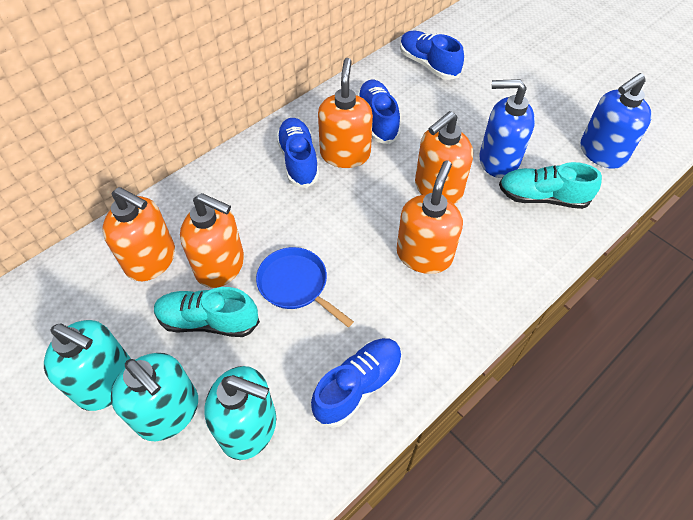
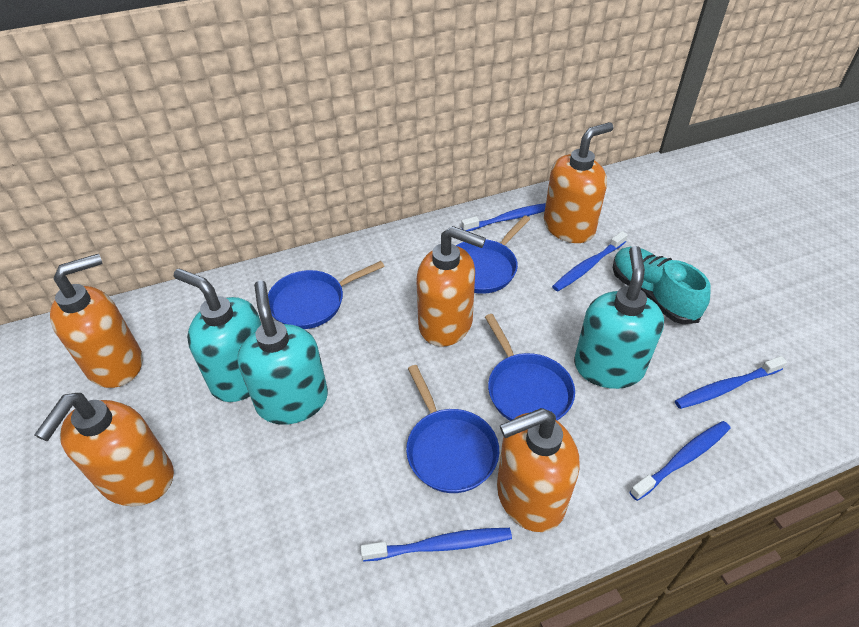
blue pan: [256,247,354,327] = 1 -> [268,261,384,329] [406,365,499,493] [456,215,530,294] [485,314,575,421] = 4
blue shoe: [276,118,319,188] [311,338,402,428] [357,80,401,144] [400,31,464,80] = 4 -> none = 0
blue soap dispenser: [479,79,535,178] [581,73,652,169] = 2 -> none = 0
blue toothbrush: none = 0 -> [361,528,512,562] [461,203,546,231] [552,231,628,291] [629,421,731,501] [675,356,787,409] = 5
turquoise shoe: [154,287,260,337] [499,162,602,209] = 2 -> [613,247,711,324] = 1

